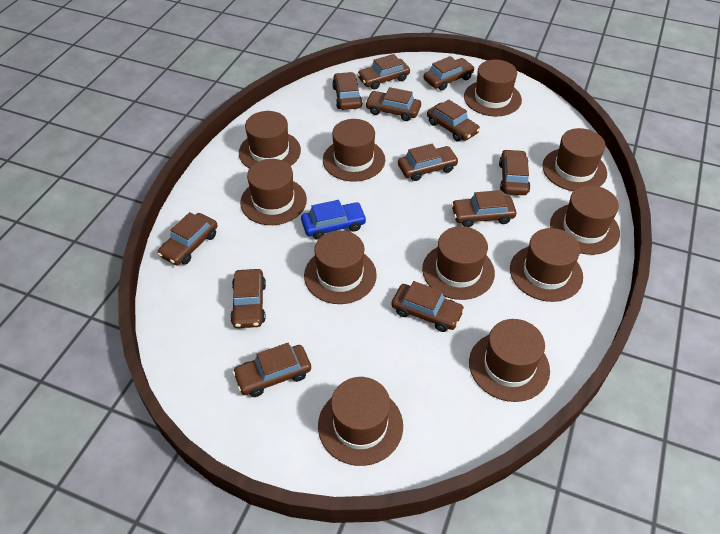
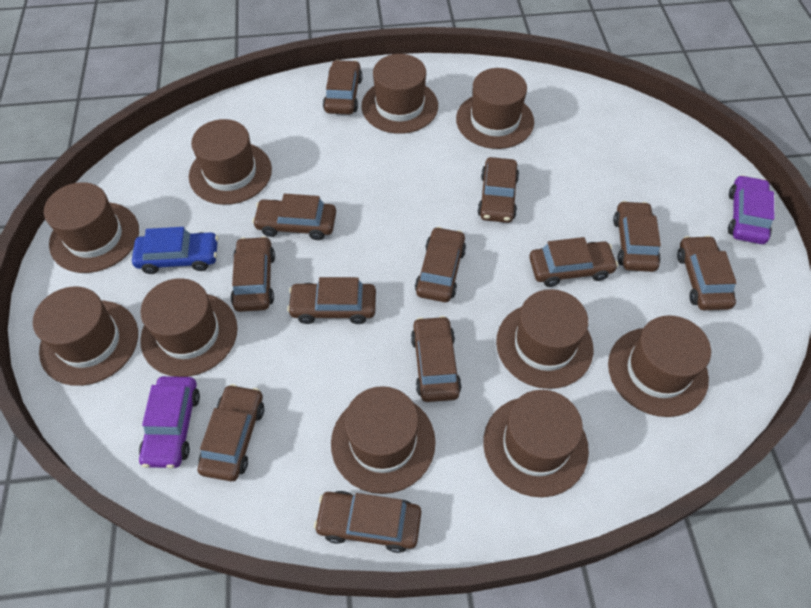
brown hat: [239,111,301,169] [240,159,307,225] [304,230,377,304] [318,377,403,466] [323,119,385,182] [422,226,495,300] [464,60,522,116] [469,319,550,402] [510,228,583,302] [542,128,607,191] [550,185,620,255] = 11 -> [33,287,138,386] [44,182,139,273] [140,278,238,377] [189,119,272,205] [331,386,436,494] [362,54,438,134] [456,68,534,149] [483,390,589,497] [496,289,593,389] [608,315,711,417] = 10
purple car: none = 0 -> [139,376,200,468] [728,175,774,244] = 2

